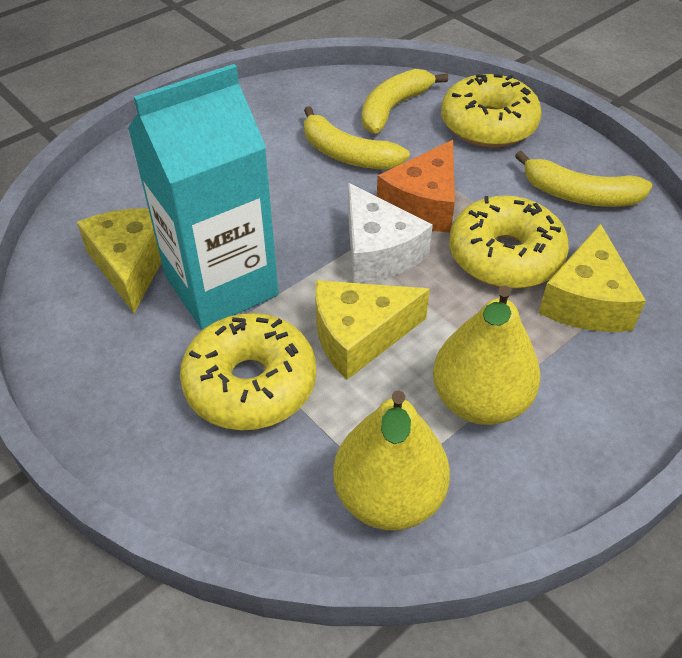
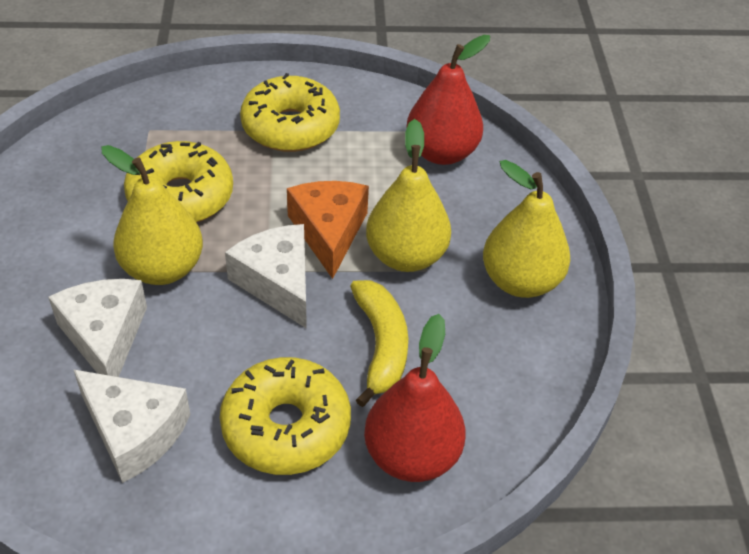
red pear: none = 0 -> [364,314,466,482] [407,35,490,165] = 2
turquoise carton: [128,64,279,329] = 1 -> none = 0
white cheese: [348,183,433,283] = 1 -> [48,279,147,377] [73,369,190,483] [225,224,307,329] = 3
yellow banana: [304,106,410,169] [362,69,448,134] [515,151,653,207] = 3 -> [350,280,408,407] = 1
yellow cheese: [77,208,162,313] [315,280,430,380] [538,224,646,332] = 3 -> none = 0
yellow pear: [333,391,450,530] [433,286,540,425] = 2 -> [101,145,203,285] [366,119,451,272] [483,160,570,298] = 3

